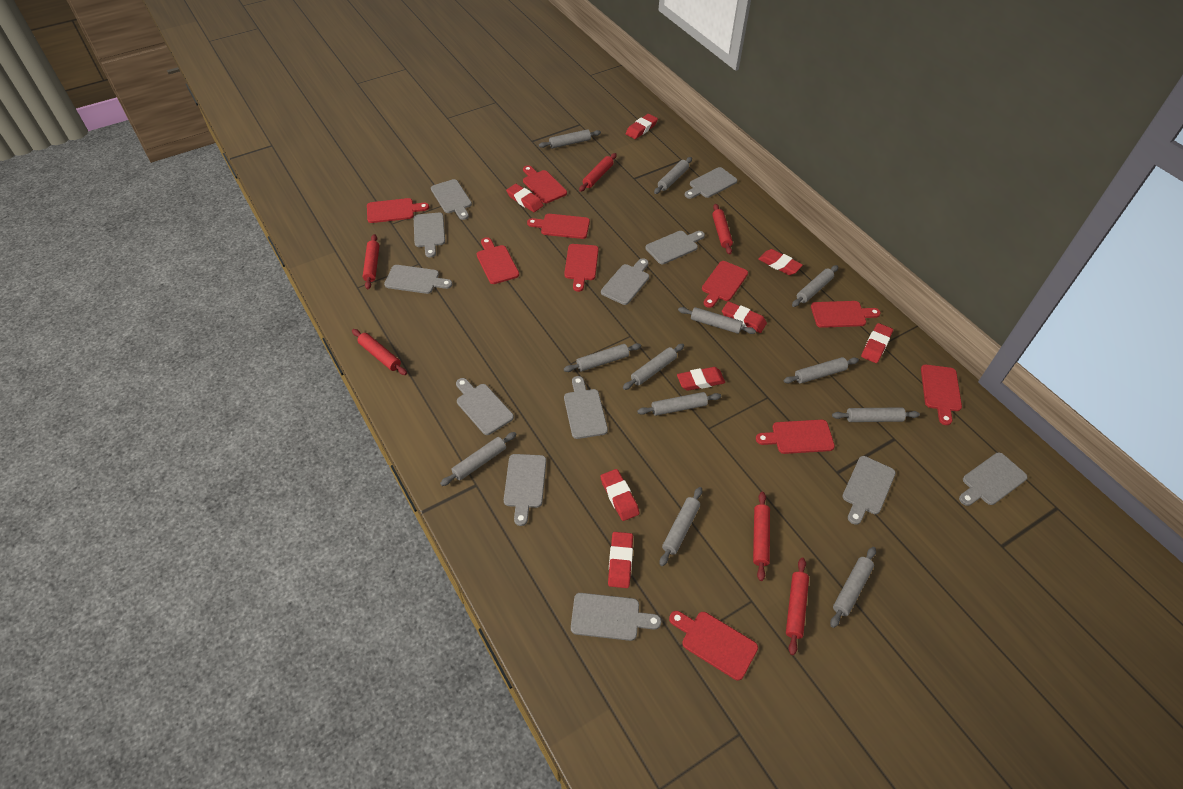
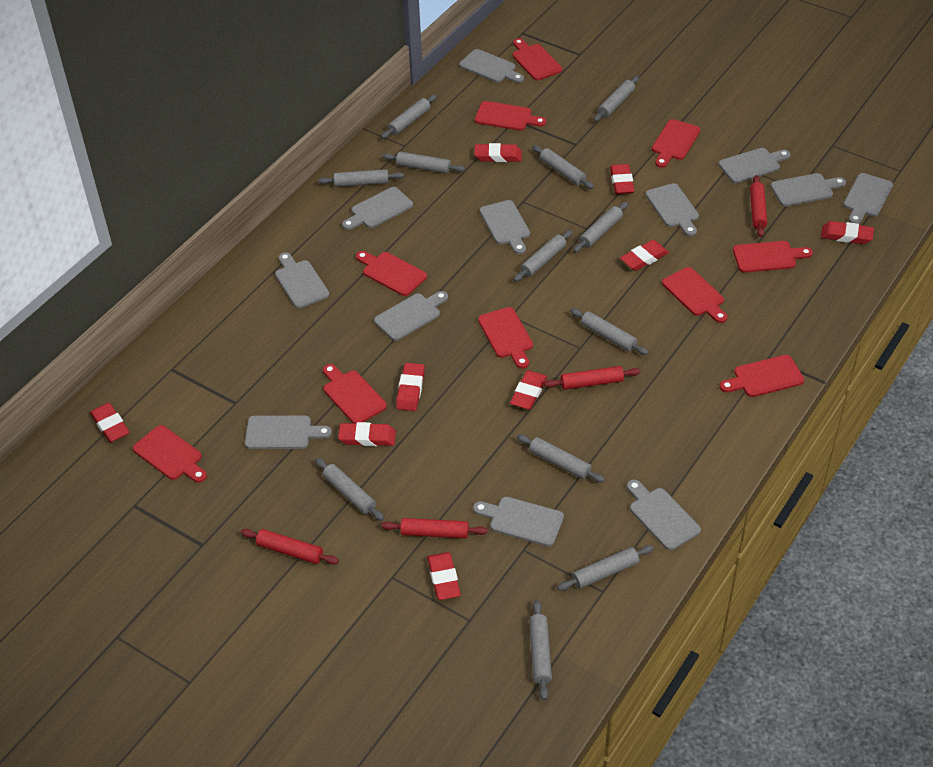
red eraser: [506,184,543,212] [600,469,640,521] [608,532,633,588] [626,114,658,139] [677,367,725,391] [722,301,767,333] [758,249,803,275] [861,323,893,363] = 8 -> [90,403,130,442] [338,422,396,446] [396,363,425,411] [427,552,461,600] [474,143,522,162] [510,370,547,410] [610,164,635,194] [620,240,669,271] [821,221,874,244] = 9
red rolling pin: [352,329,407,375] [363,234,379,289] [579,153,617,192] [712,204,733,255] [753,492,770,581] [786,558,809,655] = 6 -> [241,529,339,564] [382,518,488,539] [544,366,640,390] [750,175,767,237] = 4

